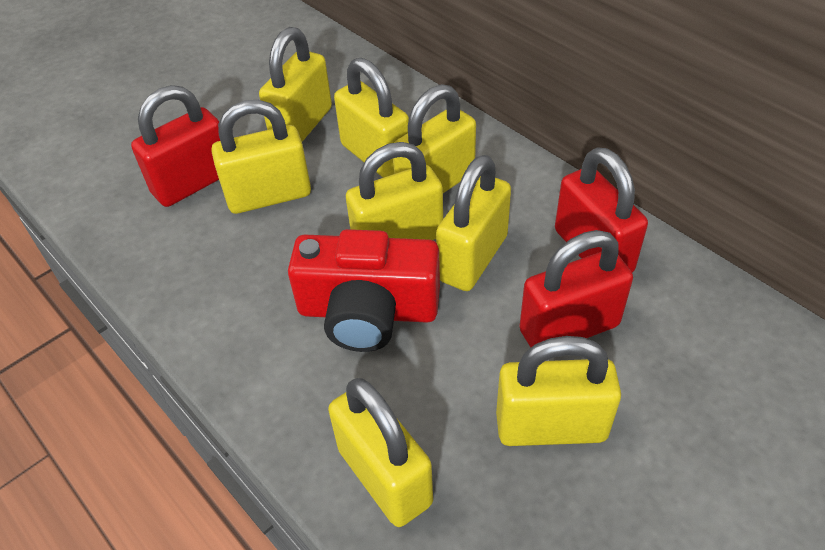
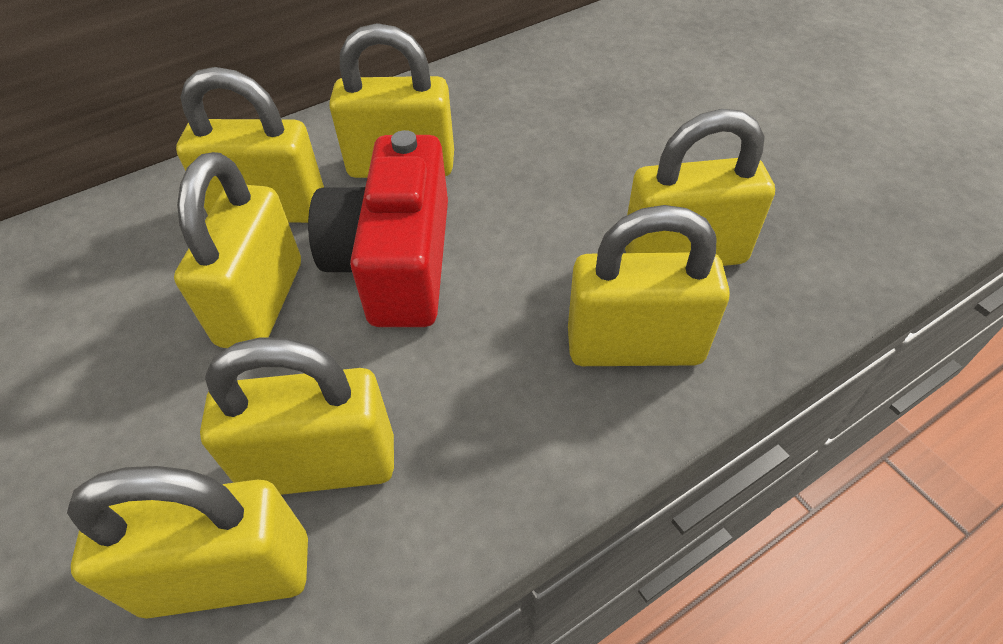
red padlock: [131,85,220,207] [520,230,633,347] [555,147,648,272] = 3 -> none = 0
yellow padlock: [211,100,311,214] [259,27,332,142] [328,378,433,527] [334,57,409,178] [346,142,443,240] [393,84,476,193] [436,155,511,291] [496,336,621,446] = 8 -> [67,466,308,619] [174,152,301,348] [176,67,324,223] [200,337,394,495] [329,23,454,178] [568,205,730,366] [625,109,775,266] = 7

